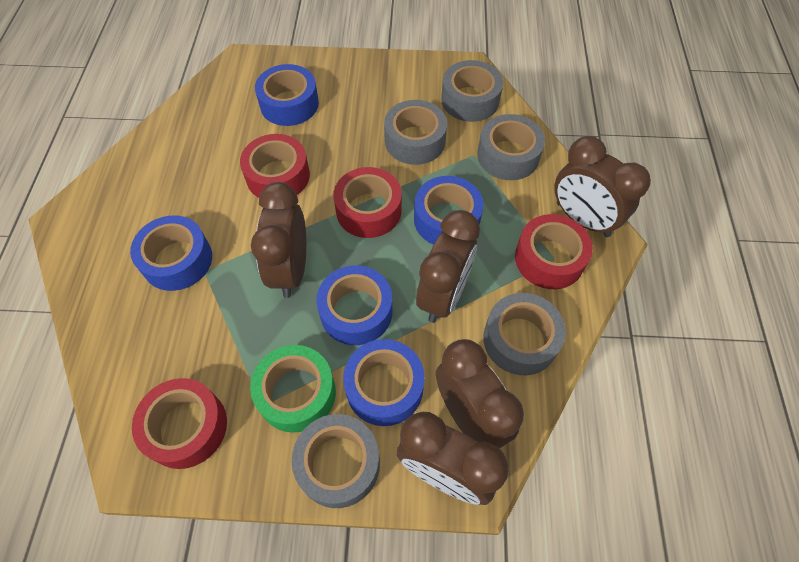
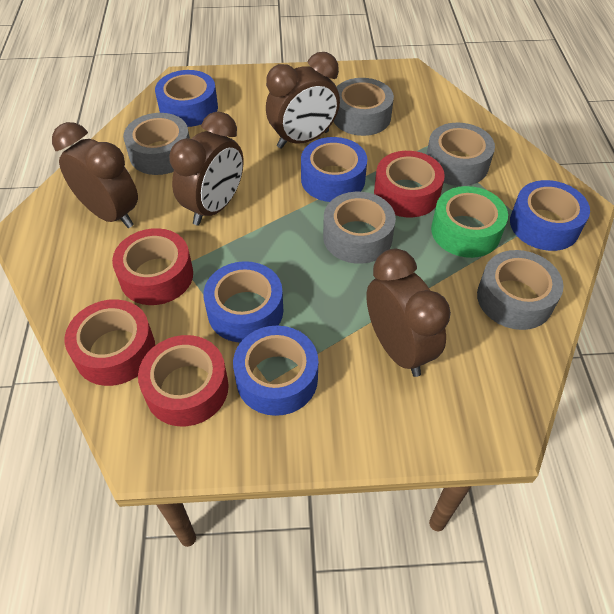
brown clock: [251,182,306,298] [397,412,509,505] [416,210,480,323] [436,339,524,448] [554,136,651,237] = 5 -> [52,122,138,228] [169,112,244,226] [266,52,340,149] [366,249,451,377] = 4

